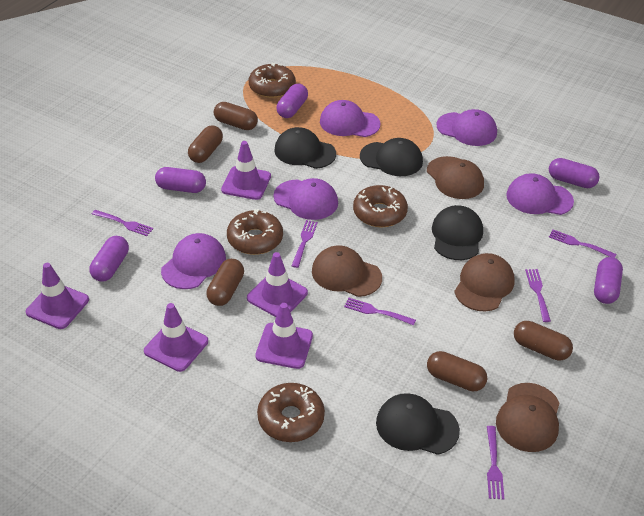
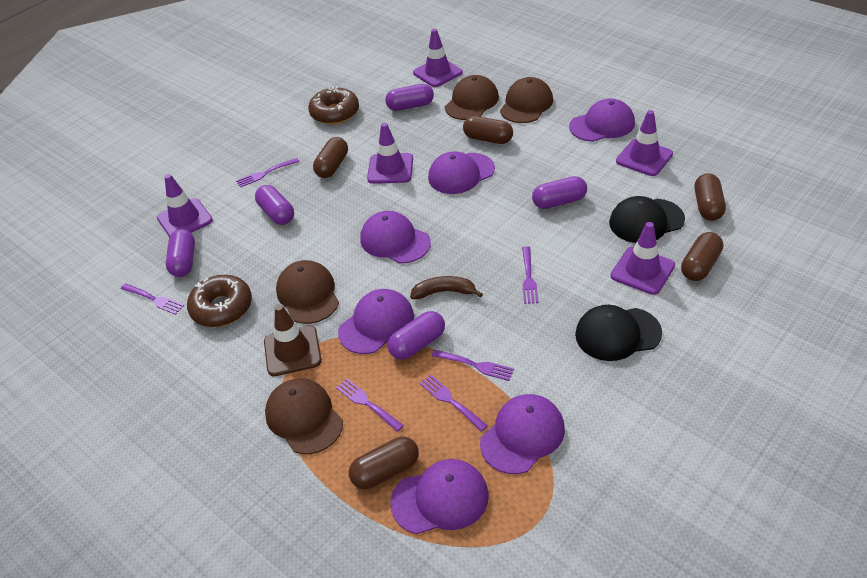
black cap: [274,127,336,169] [360,138,423,176] [376,393,460,455] [432,205,483,260] = 4 -> [575,305,662,361] [609,196,685,243] = 2
brown banana: none = 0 -> [410,276,483,299] = 1
brown donut: [227,209,283,255] [249,63,296,98] [257,383,325,442] [353,185,408,227] = 4 -> [187,275,252,327] [308,86,359,124] = 2
brown traffic cone: none = 0 -> [264,304,322,376] = 1
purple cap: [161,233,226,289] [273,178,338,220] [320,100,381,137] [437,109,497,146] [506,173,574,215] = 5 -> [338,289,414,354] [360,211,431,264] [390,459,489,534] [428,152,495,194] [480,394,565,474] [569,98,635,142] = 6

